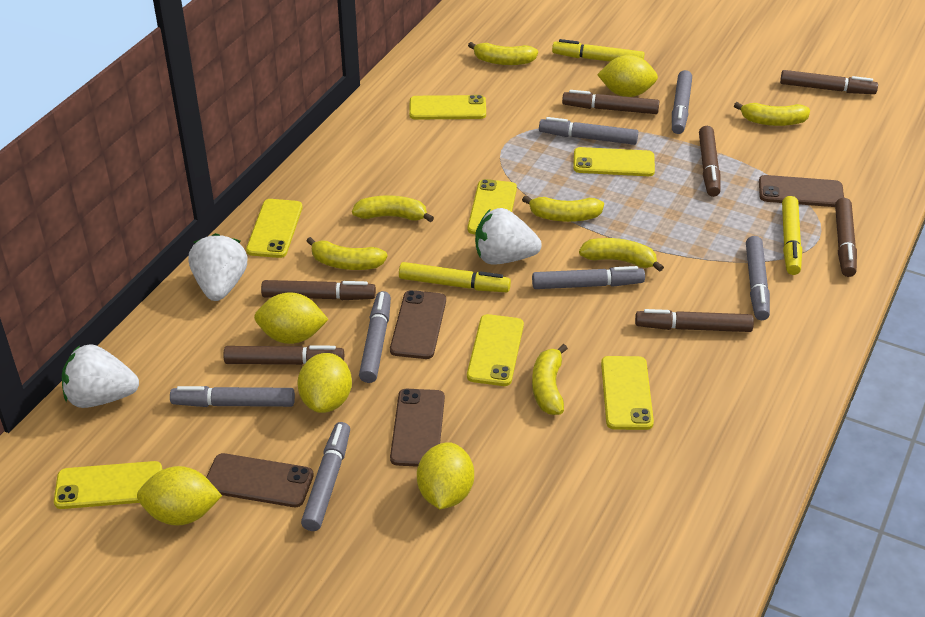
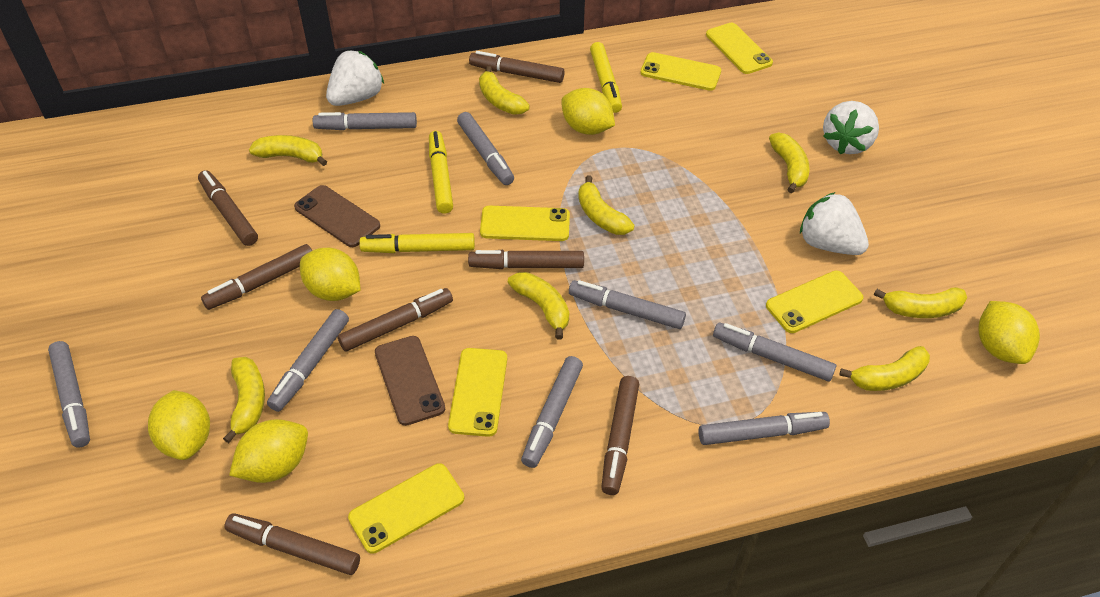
brown phone: [206,453,314,507] [390,290,446,359] [390,389,445,467] [759,175,844,207] = 4 -> [294,185,380,247] [375,336,445,426] = 2
grey marker: [170,386,295,407] [301,422,350,531] [359,291,391,383] [532,266,645,289] [539,117,638,145] [672,70,692,134] [746,236,770,320] = 7 -> [48,341,90,448] [267,309,349,412] [313,112,417,130] [457,112,514,185] [521,356,583,468] [569,280,686,329] [699,412,830,445] [713,323,836,381] = 8
yellow banana: [306,237,388,270] [352,195,434,222] [468,42,538,65] [522,195,604,222] [532,344,568,415] [579,238,664,272] [734,102,810,126] = 7 -> [223,357,265,443] [249,135,327,166] [479,66,530,115] [508,272,569,339] [578,175,634,235] [769,132,810,193] [839,346,930,391] [874,287,967,318] = 8
yellow phone: [54,461,163,509] [246,199,302,258] [409,95,486,120] [467,314,524,386] [468,179,517,234] [573,147,655,176] [601,356,654,430] = 7 -> [348,463,464,554] [448,348,507,437] [480,206,570,241] [641,52,721,91] [706,23,773,74] [766,270,863,333] = 6

